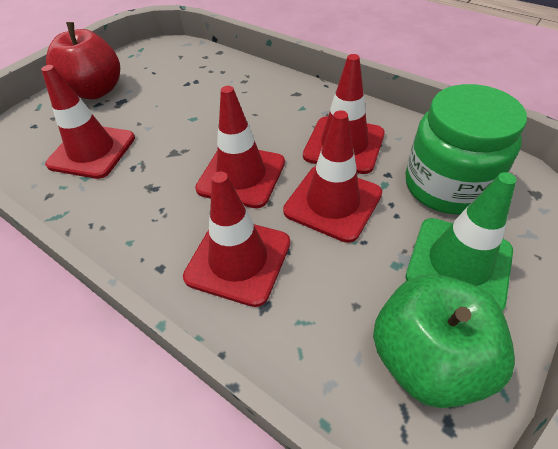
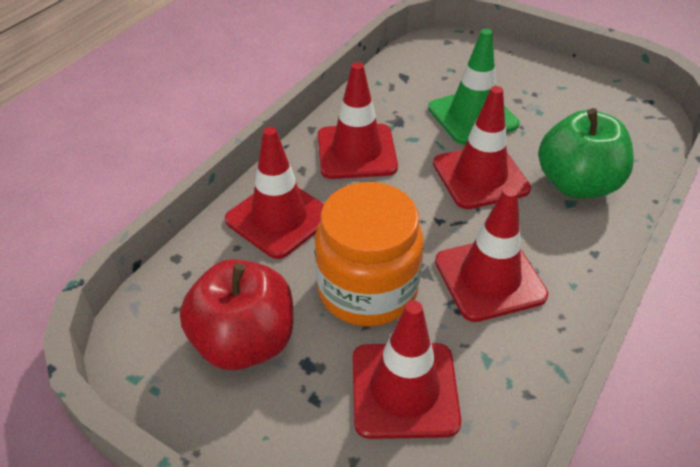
green jar: [405,84,527,215] = 1 -> none = 0
orange jar: none = 0 -> [315,182,424,326] = 1

